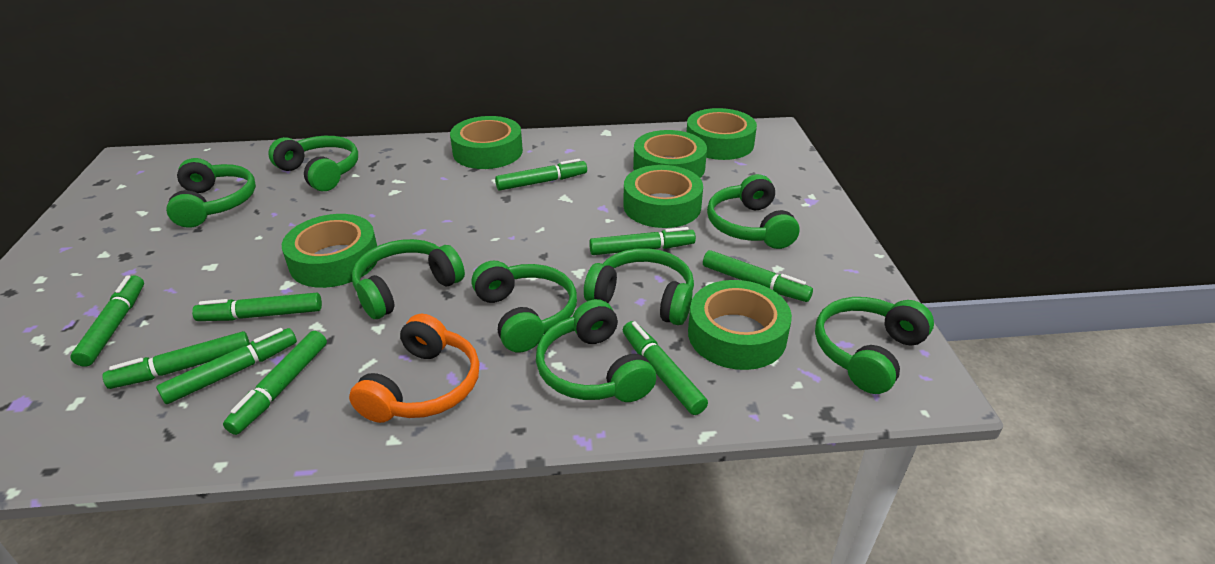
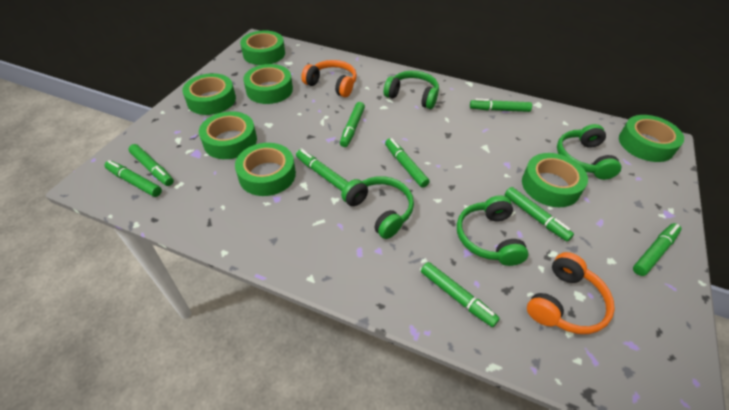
green headphones: [166,158,256,228] [268,136,358,191] [352,239,465,319] [472,261,577,352] [536,299,656,402] [584,248,694,325] [707,174,800,249] [815,297,934,394] = 8 -> [341,176,414,239] [384,71,439,109] [457,195,528,266] [557,124,621,180] = 4
green tape: [282,214,378,288] [450,116,523,169] [623,165,703,228] [633,130,707,178] [687,108,757,160] [688,280,792,370] = 6 -> [182,73,236,115] [199,111,257,159] [235,143,296,196] [240,30,285,65] [243,64,293,104] [522,153,588,207] [619,115,684,162] = 7
orange headphones: [349,314,480,423] = 1 -> [301,60,357,97] [527,252,615,334] = 2

